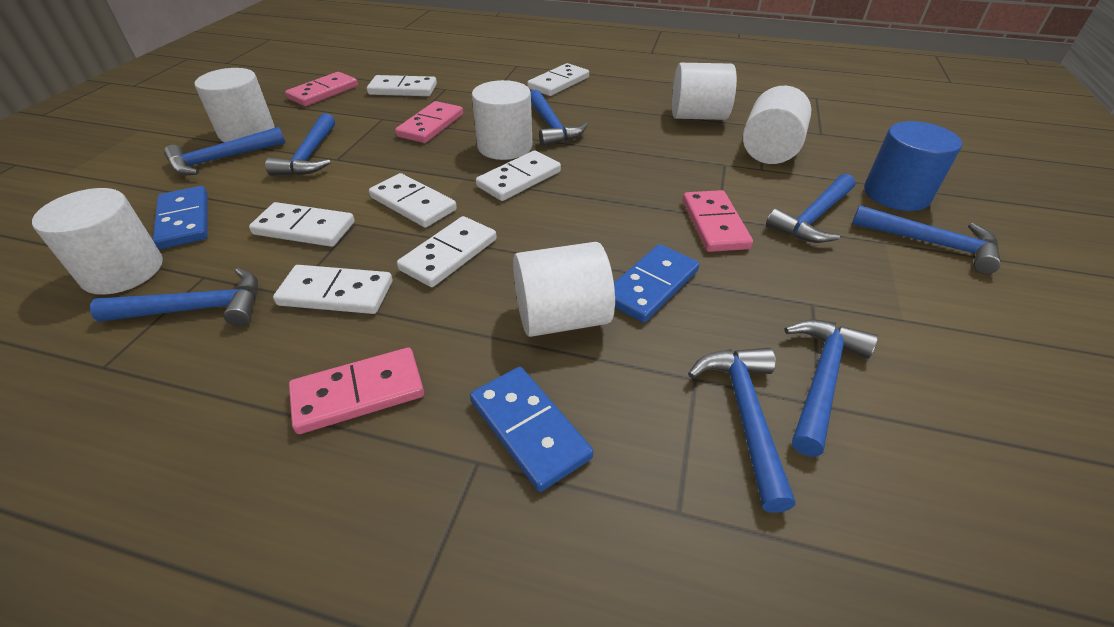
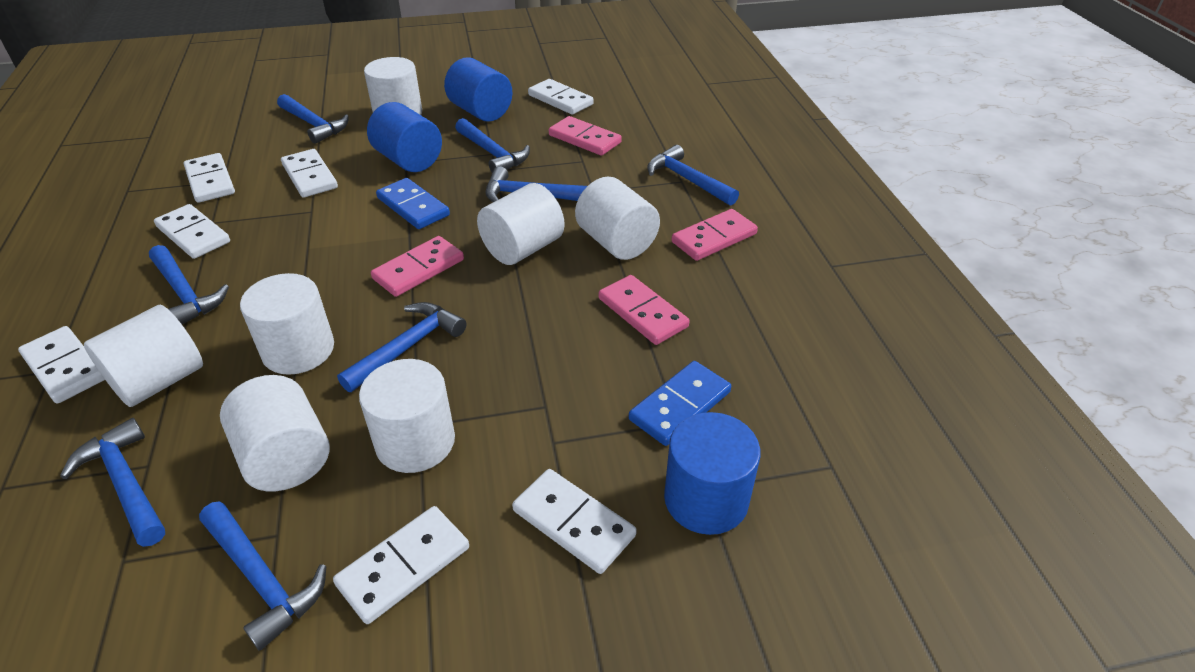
blue cylinder: [864,121,962,211] = 1 -> [367,102,442,172] [444,57,512,122] [664,412,760,535] = 3
blue domino: [153,186,208,249] [470,367,593,492] [614,244,699,323] = 3 -> [376,178,450,229] [629,361,731,446] = 2
white cylinder: [32,188,163,295] [194,68,274,142] [472,80,532,160] [513,242,615,337] [672,63,737,120] [743,85,812,164] = 6 -> [84,305,203,407] [220,375,330,491] [240,273,334,375] [359,359,455,473] [364,57,422,115] [477,183,565,265] [575,177,660,260] = 7

